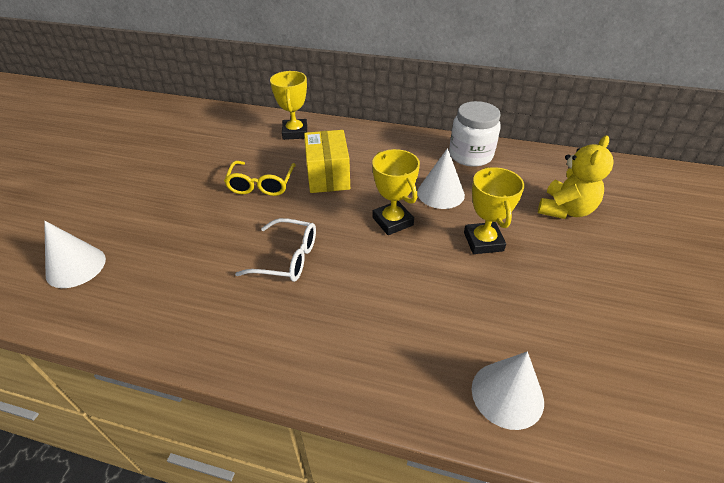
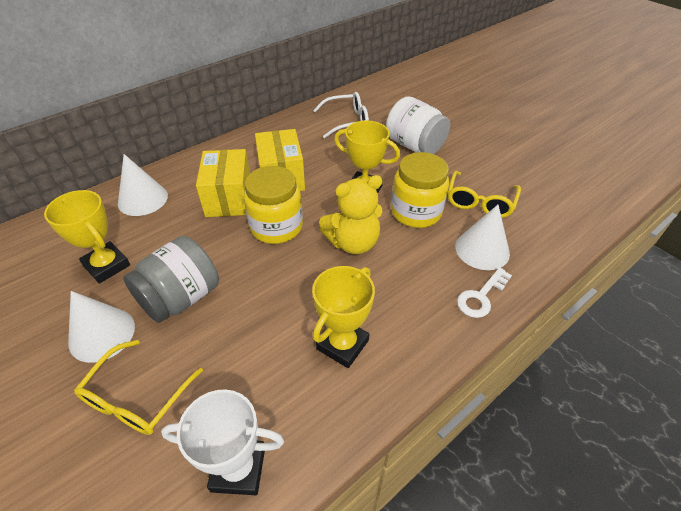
grey jar: none = 0 -> [123,236,219,323] = 1
white key: none = 0 -> [457,267,512,318] = 1
white trophy: none = 0 -> [161,389,284,495] = 1
yellow box: [304,130,350,193] = 1 -> [196,149,250,217] [255,129,305,191] = 2
yellow glasses: [224,161,296,196] = 1 -> [74,340,203,435] [448,171,521,218] = 2
yellow jar: none = 0 -> [244,166,303,244] [391,152,449,228] = 2

